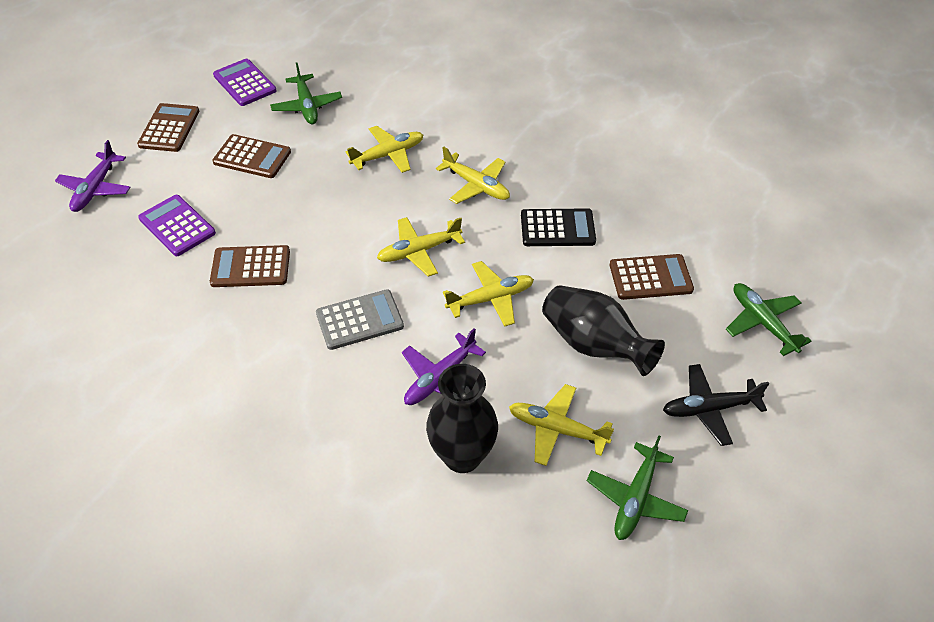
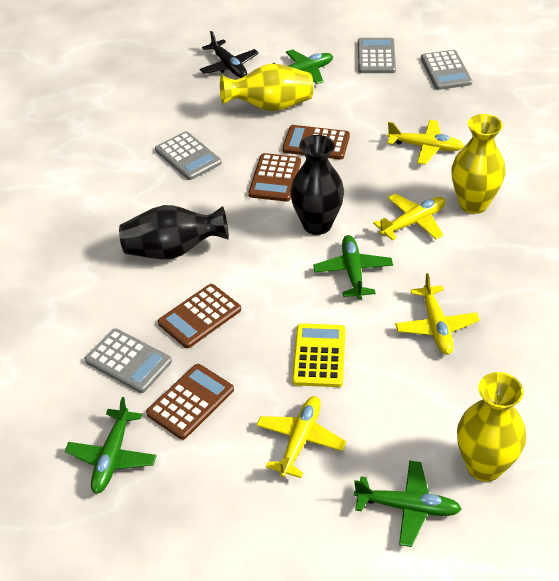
black calculator: [521,208,596,246] = 1 -> none = 0
green plane: [270,63,342,124] [587,435,688,540] [726,283,812,356] = 3 -> [65,397,157,494] [272,49,333,84] [313,235,393,299] [354,460,461,547] = 4
grey calculator: [316,289,404,350] = 1 -> [84,328,172,393] [155,132,222,180] [358,38,396,73] [421,50,472,90] = 4
purple calculator: [138,195,216,256] [213,59,277,106] = 2 -> none = 0
purple plane: [55,140,131,212] [402,328,486,405] = 2 -> none = 0
yellow calculator: none = 0 -> [292,323,346,387] = 1
yellow plane: [346,126,423,173] [377,217,465,277] [436,146,510,204] [443,261,534,327] [509,384,614,466] = 5 -> [256,396,346,478] [373,194,446,240] [387,120,464,165] [395,273,480,355] = 4
yellow vase: none = 0 -> [220,64,313,111] [451,114,506,214] [457,372,526,482] = 3

